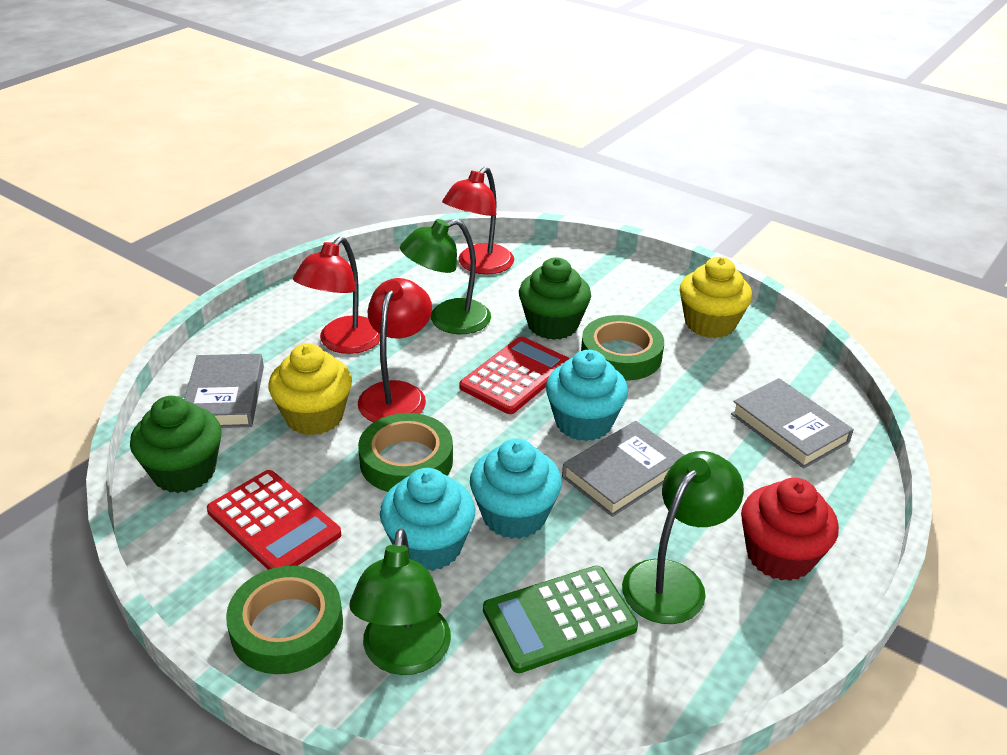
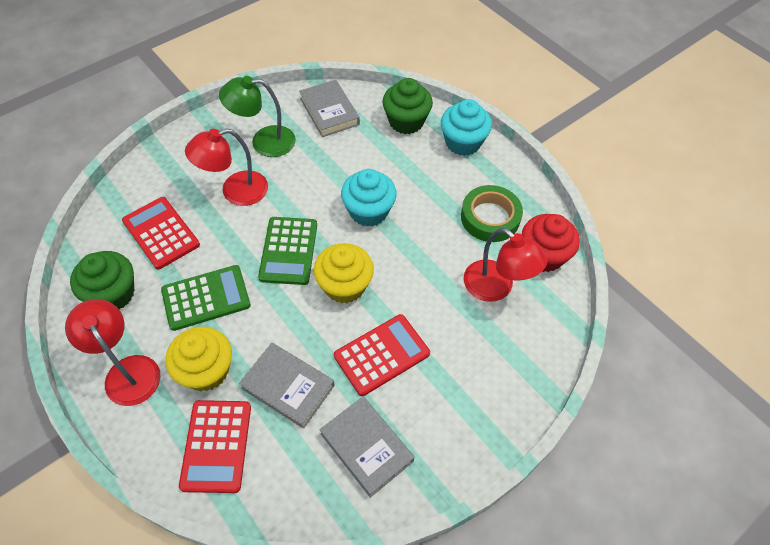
green calculator: [483,565,638,673] = 1 -> [161,265,251,331] [258,217,317,285] = 2
green lamp: [349,528,451,675] [400,219,491,334] [622,451,744,624] = 3 -> [219,76,296,157] = 1
green tape: [226,566,343,674] [358,413,453,492] [581,315,664,380] = 3 -> [461,185,523,242] = 1
red calculator: [207,470,341,570] [460,336,570,414] = 2 -> [122,197,200,269] [179,400,251,493] [334,314,430,396] = 3
turquoise cupcake: [380,468,475,571] [470,438,562,539] [546,350,628,441] = 3 -> [341,169,397,227] [441,99,492,156] = 2

